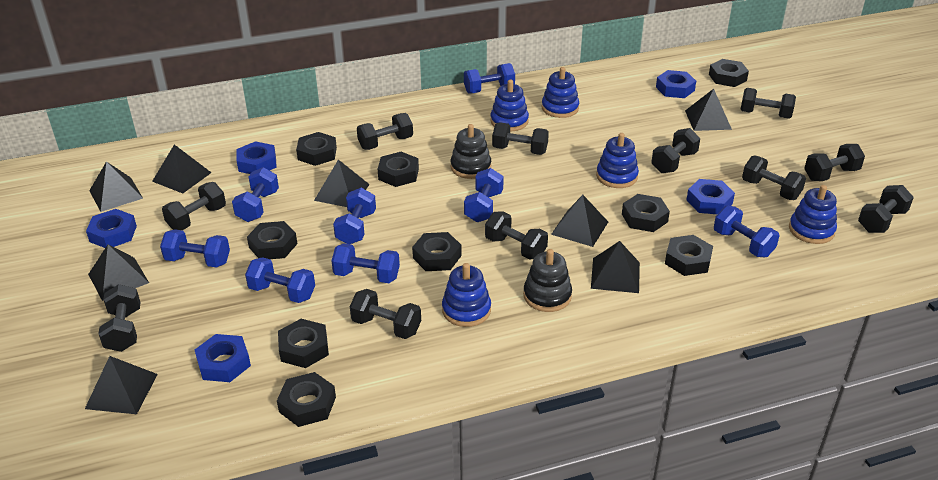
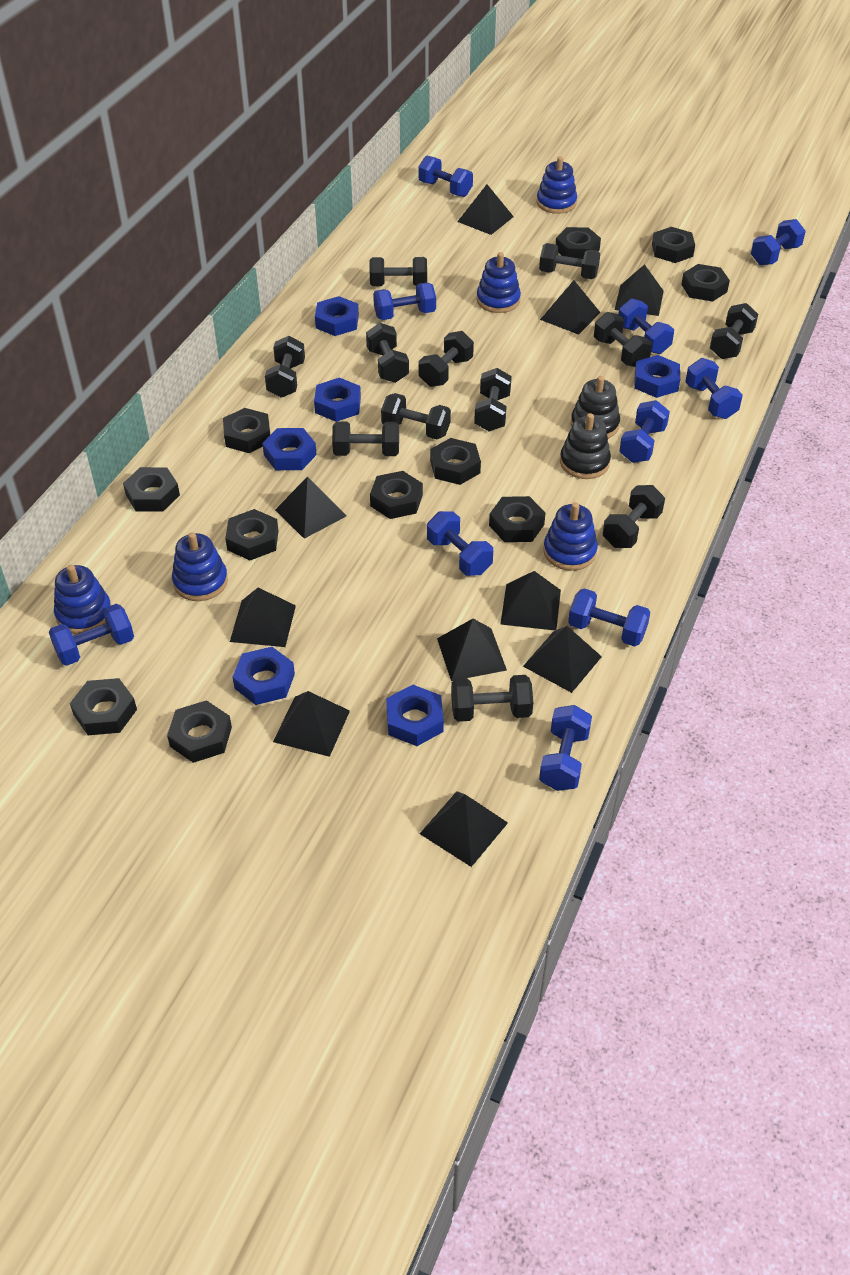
black dumbbell: [98,284,140,352] [162,182,226,230] [350,289,421,339] [357,113,413,150] [485,212,548,260] [492,123,549,155] [651,128,700,173] [741,88,796,119] [742,156,806,200] [804,144,865,181] [858,185,914,233] = 11 -> [265,336,305,398] [332,421,399,456] [366,323,409,383] [370,257,427,286] [381,393,451,439] [418,331,474,387] [451,675,533,722] [474,368,512,432] [539,243,600,279] [594,312,652,367] [603,485,665,548] [710,303,758,359] = 12
black nut: [247,221,297,259] [277,372,336,427] [278,319,329,368] [296,132,337,166] [378,152,419,187] [412,232,462,271] [622,194,670,232] [665,235,713,276] [709,59,749,87] = 9 -> [70,678,137,735] [123,467,180,512] [167,700,232,763] [223,408,270,453] [225,509,278,560] [370,471,423,519] [430,438,481,485] [489,496,545,542] [556,227,601,259] [652,227,695,263] [681,264,730,301] = 11
black pyramid: [85,356,158,414] [88,244,149,301] [89,161,143,212] [152,145,211,194] [314,159,370,207] [551,195,608,247] [591,241,640,293] [685,89,732,131] = 8 -> [230,588,296,647] [273,691,350,757] [275,476,347,539] [420,791,508,867] [437,619,507,681] [457,184,514,235] [500,571,561,631] [523,626,602,693] [540,280,601,335] [615,264,664,316] = 10
blue dumbbell: [160,229,230,268] [232,167,279,222] [245,257,315,303] [332,243,400,283] [333,188,376,244] [464,63,515,94] [464,168,504,222] [714,205,780,257] = 8 -> [49,604,134,666] [373,282,436,320] [418,156,473,197] [427,511,493,576] [539,705,592,791] [568,588,650,647] [619,299,674,354] [619,400,670,463] [685,358,743,419] [751,219,806,265] = 10
blue nut: [86,209,137,248] [195,334,251,382] [237,141,277,174] [656,70,696,98] [686,179,735,214] = 5 -> [233,647,295,705] [262,428,317,470] [314,378,361,422] [315,296,359,336] [386,685,444,746] [635,355,680,398] = 6

